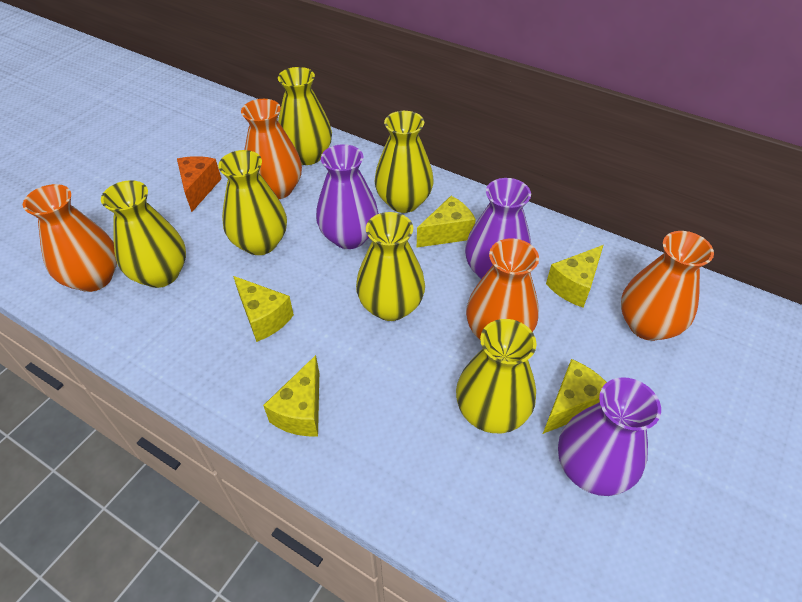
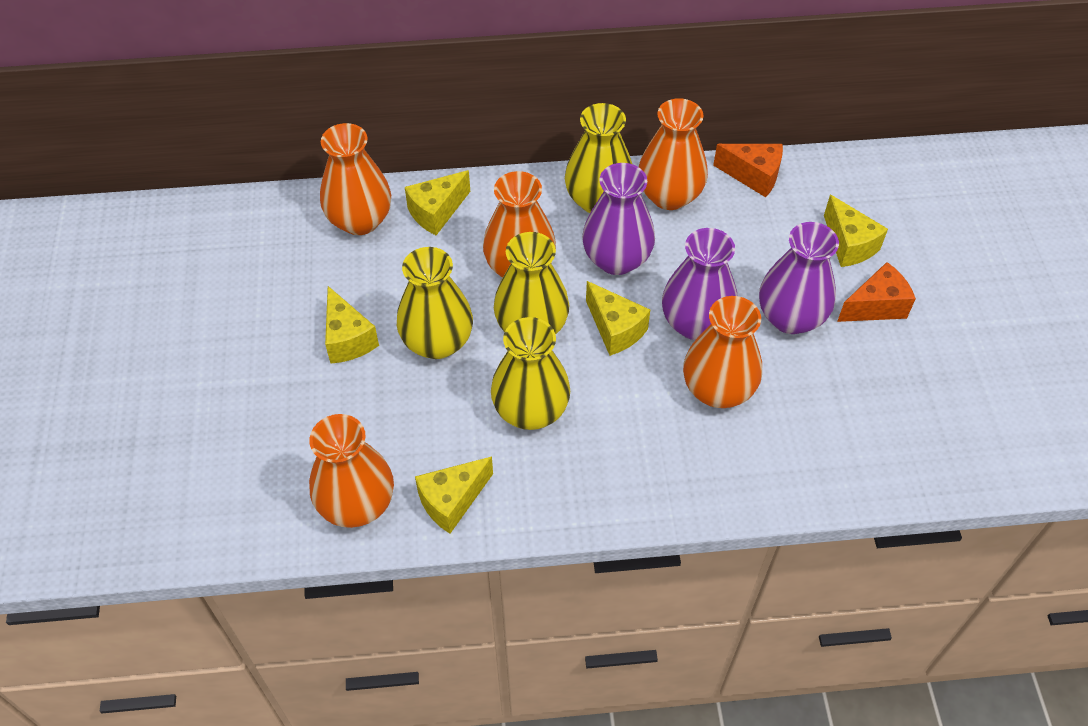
orange cheese: [177,156,221,212] = 1 -> [713,144,783,197] [837,262,916,322] = 2
orange vase: [23,184,117,292] [241,99,302,199] [466,238,539,340] [621,231,714,341] = 4 -> [309,414,394,528] [320,123,391,235] [483,171,556,277] [639,98,708,210] [683,296,762,408] = 5
yellow vase: [101,180,186,288] [218,150,287,255] [278,67,332,165] [356,212,425,321] [374,111,434,213] [456,319,537,433] = 6 -> [397,247,473,359] [491,317,570,430] [494,232,569,334] [565,103,632,213] = 4

